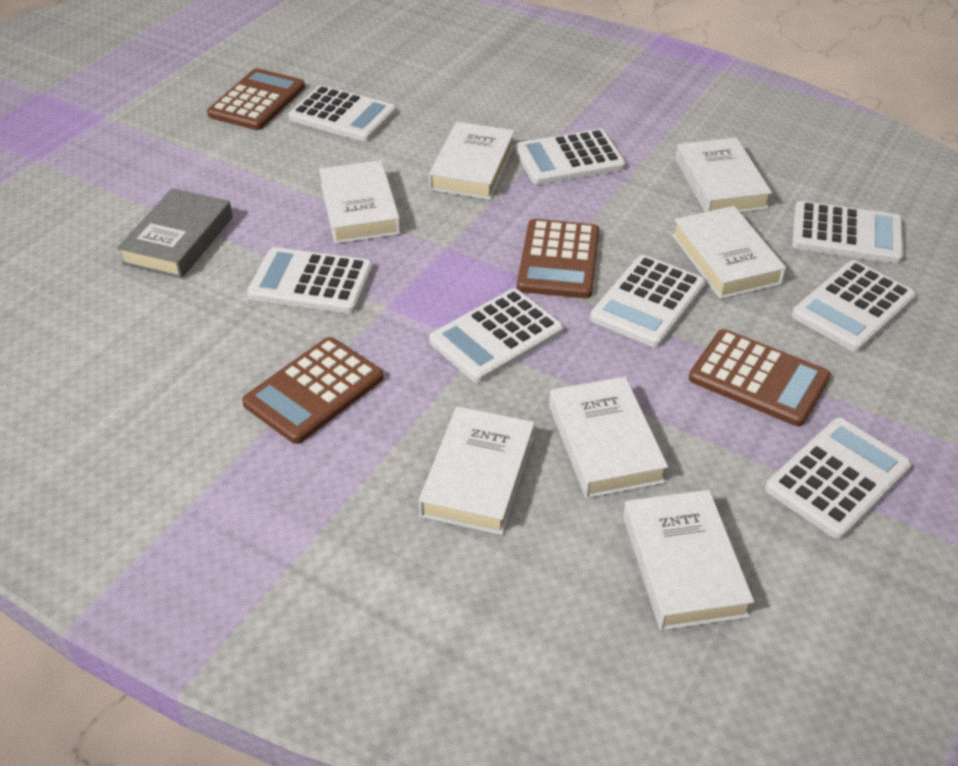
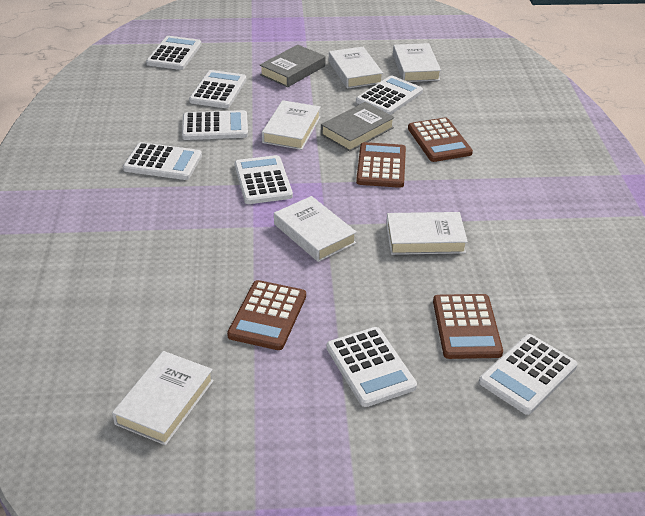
grey book: [117,188,233,279] = 1 -> [260,45,325,87] [321,102,395,152] = 2
white book: [319,160,401,244] [419,406,535,535] [429,122,515,200] [549,377,668,498] [623,490,754,631] [672,206,786,299] [675,137,772,212] = 7 -> [112,351,214,445] [262,100,321,150] [274,196,357,262] [329,47,383,89] [386,212,468,255] [393,43,441,82] = 6

